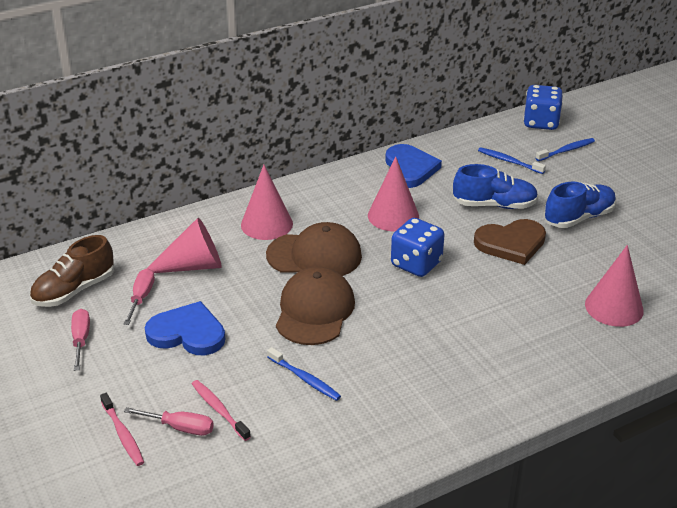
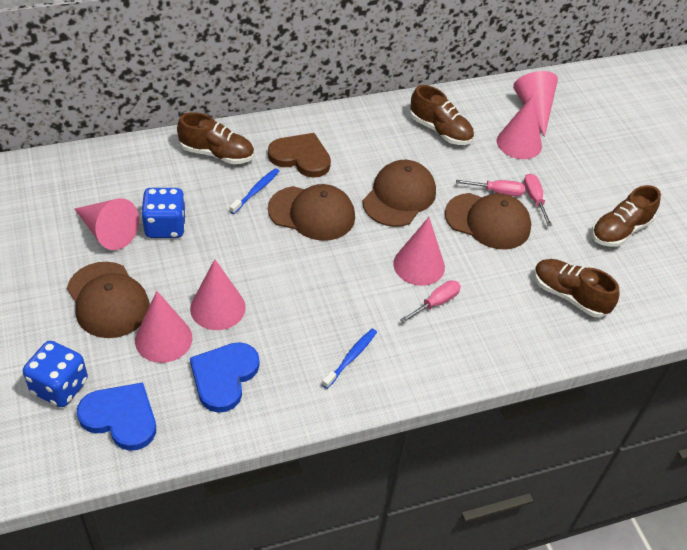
blue shoe: [453,164,538,209] [544,182,616,228] = 2 -> none = 0
blue toothbrush: [267,347,341,401] [478,147,546,174] [536,138,595,161] = 3 -> [229,168,279,214] [322,328,377,389] = 2
brown cap: [266,222,362,276] [276,267,355,345] = 2 -> [67,262,150,338] [268,184,355,241] [362,160,436,227] [445,193,531,250] = 4
brown shoe: [30,235,114,307] = 1 -> [177,112,254,164] [410,85,474,145] [534,259,619,317] [592,185,661,247] = 4
pink cone: [146,218,222,273] [241,165,293,240] [368,156,419,231] [585,245,644,327] = 4 -> [75,198,139,250] [135,291,192,363] [190,259,246,330] [393,217,445,286] [497,94,542,159] [513,71,558,137] = 6
pink toothbrush: [100,393,144,466] [192,380,251,441] = 2 -> none = 0

